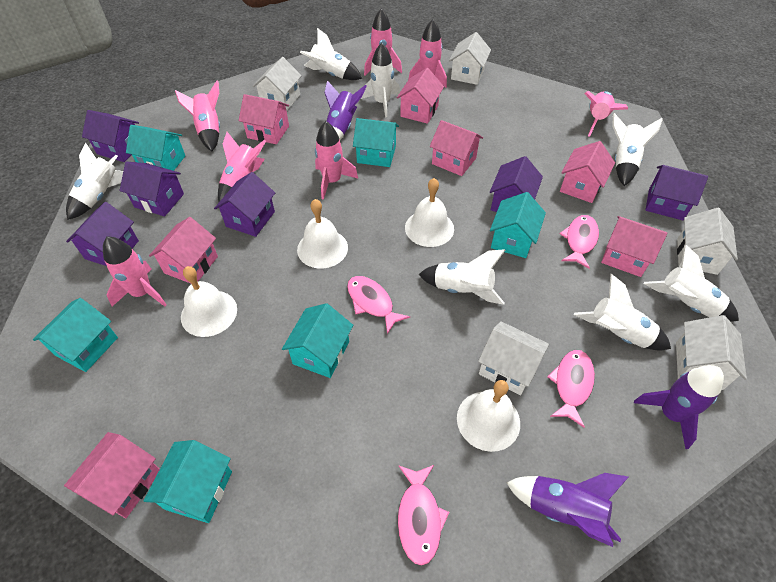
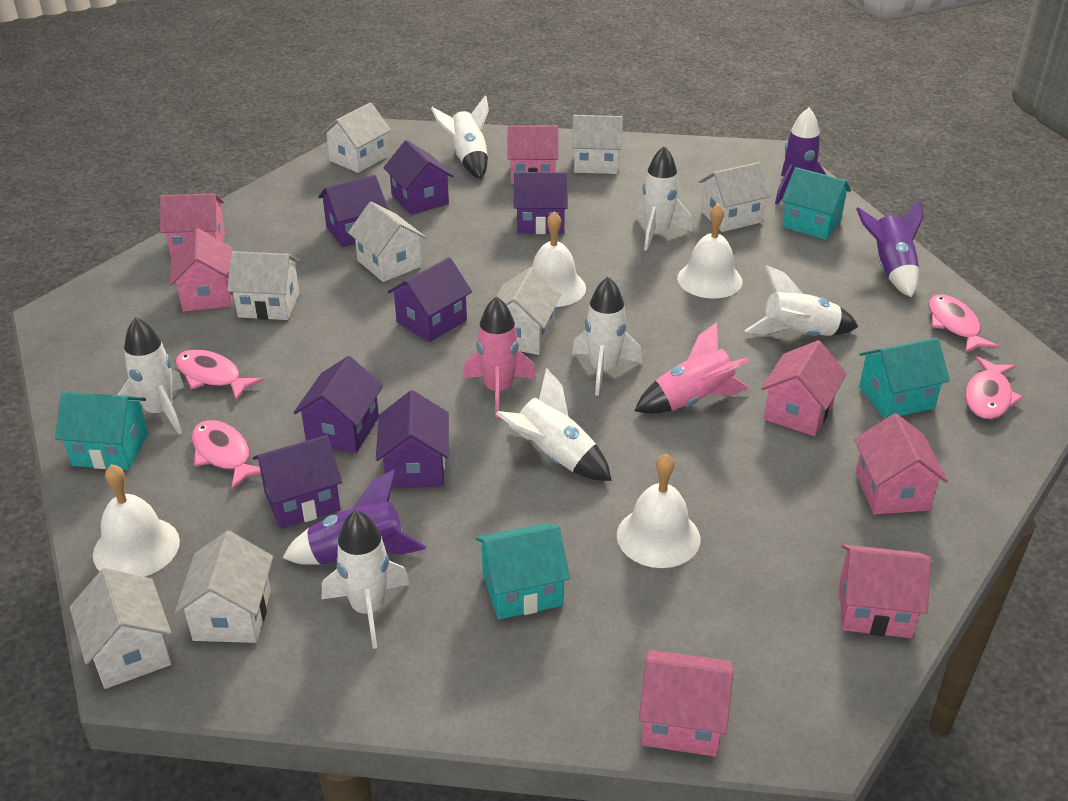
pink rocket: [103,236,166,307] [175,81,220,151] [218,132,266,202] [315,121,358,200] [364,8,402,76] [408,19,447,88] [584,91,628,137] = 7 -> [463,296,536,418] [635,322,750,414] = 2
purple house: [66,202,139,266] [82,110,139,162] [120,162,184,216] [214,172,275,237] [490,156,543,212] [646,165,708,220] = 6 -> [253,435,342,529] [293,356,383,453] [318,175,388,247] [376,390,449,488] [383,140,453,215] [388,257,472,342] [514,172,568,234] = 7
turquoise house: [33,298,118,372] [126,125,185,171] [144,440,232,523] [282,303,353,378] [353,118,399,167] [490,192,546,258] = 6 -> [55,392,148,470] [476,523,570,619] [782,167,851,240] [859,337,950,419] = 4
white house: [252,57,302,111] [449,32,491,85] [478,321,549,395] [676,315,747,390] [677,208,738,275] = 5 -> [70,568,171,689] [175,531,273,643] [227,251,300,320] [321,103,391,173] [348,201,426,282] [496,267,561,355] [572,115,623,174] [698,162,771,232] = 8

